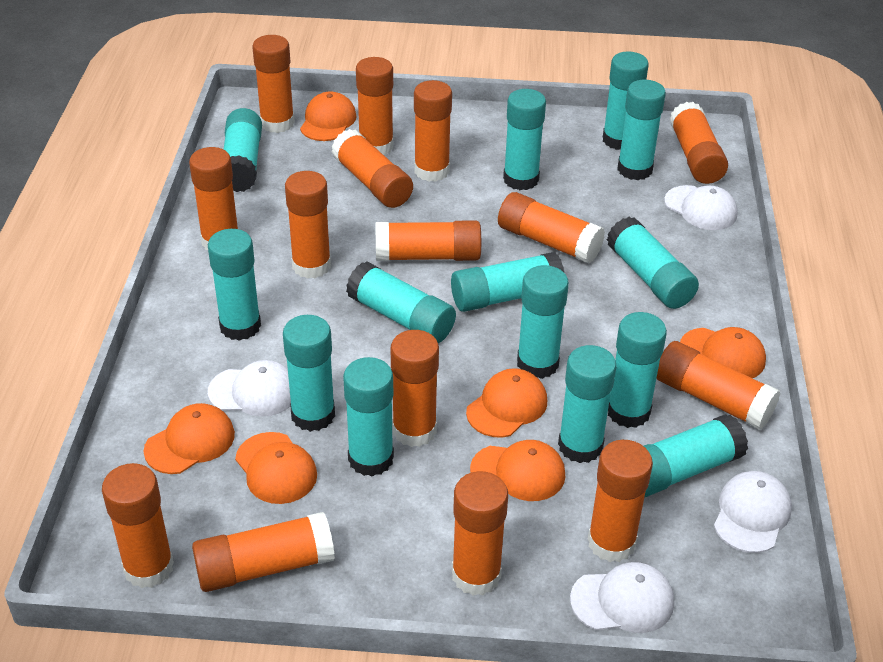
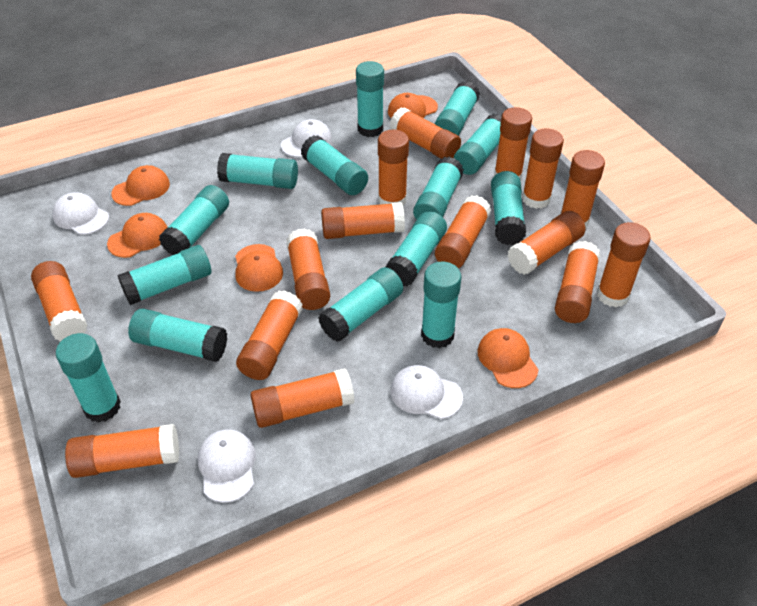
orange cap: [143,403,235,474] [235,432,317,504] [300,91,357,141] [466,368,547,438] [470,440,565,501] [680,327,766,378] = 6 -> [107,213,167,258] [111,165,170,206] [235,244,283,292] [388,93,438,118] [477,328,538,388] = 5

